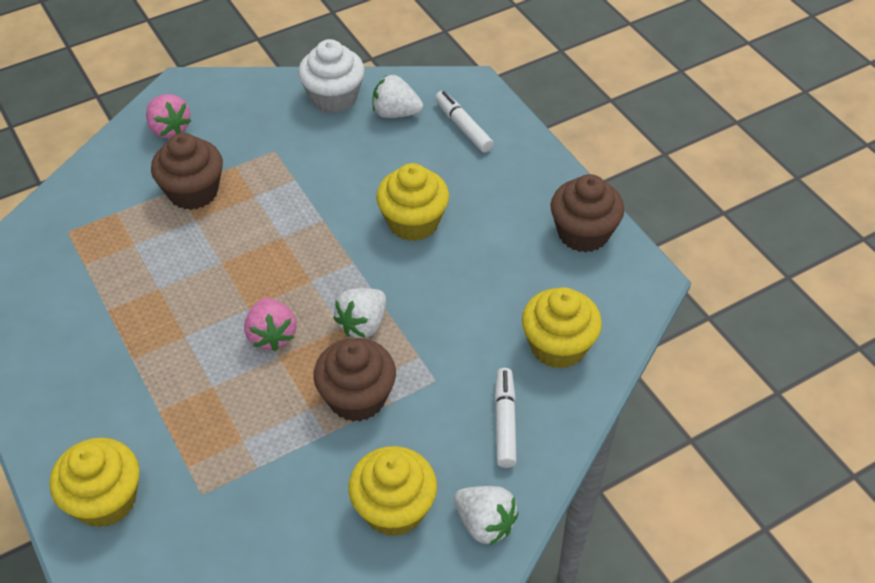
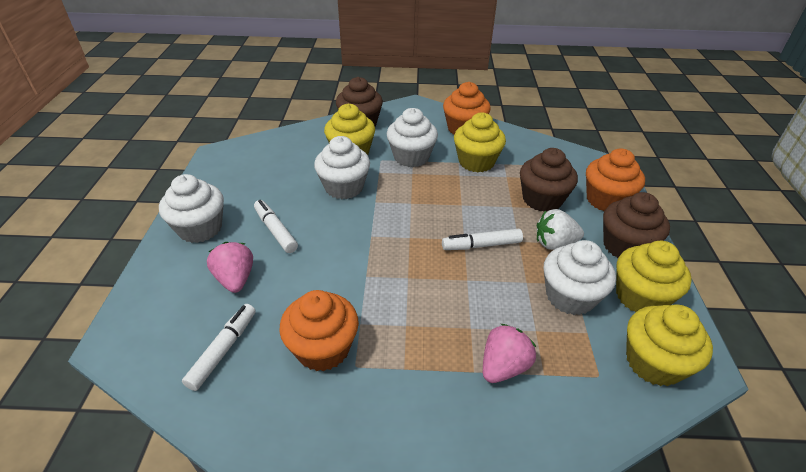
orange cupcake: none = 0 -> [279,290,359,371] [443,82,491,135] [586,148,645,211] = 3
white cupcake: [298,39,365,113] = 1 -> [159,174,224,243] [314,136,370,199] [387,108,438,167] [544,240,616,315] = 4
white marker: [435,91,494,152] [495,368,517,468] = 2 -> [182,304,256,391] [254,200,298,253] [442,228,523,250] = 3
white strawberry: [333,288,386,338] [372,75,423,118] [454,486,518,546] = 3 -> [537,209,584,250] = 1

